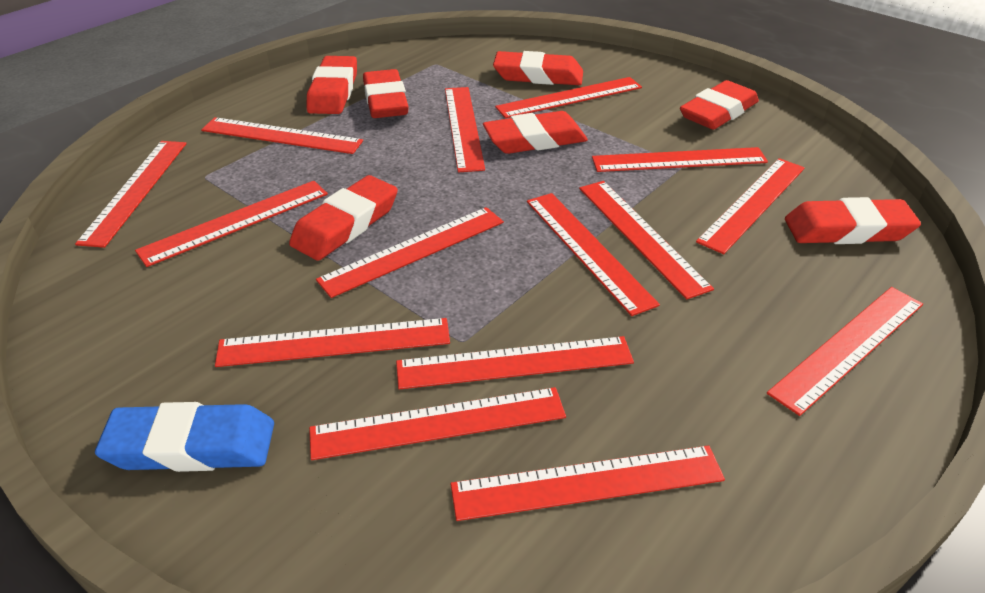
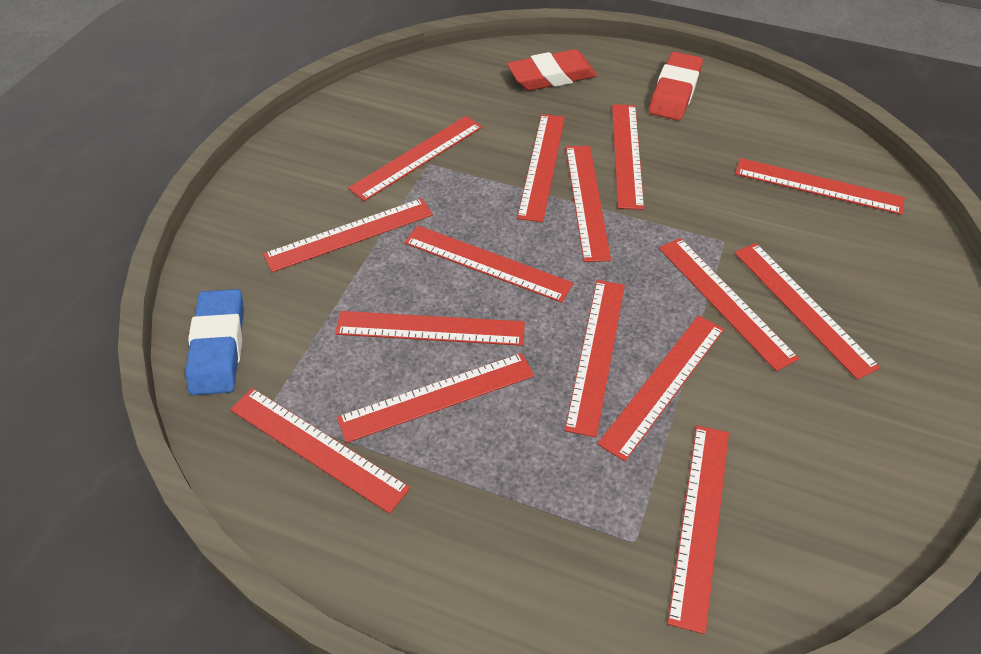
red eraser: [289,175,398,261] [307,56,357,114] [363,69,409,118] [483,111,588,154] [493,51,583,85] [680,80,759,130] [785,197,921,244] = 7 -> [507,49,597,91] [649,52,703,120] = 2

